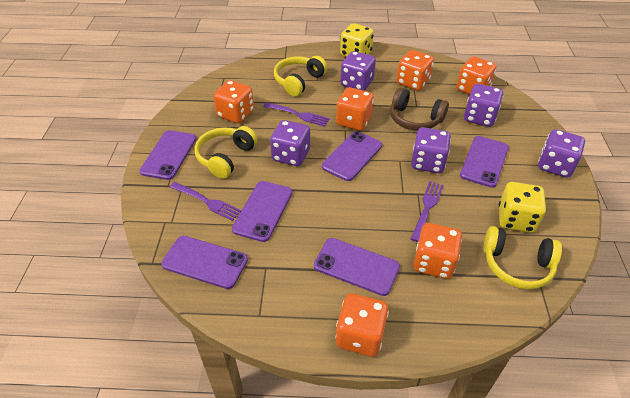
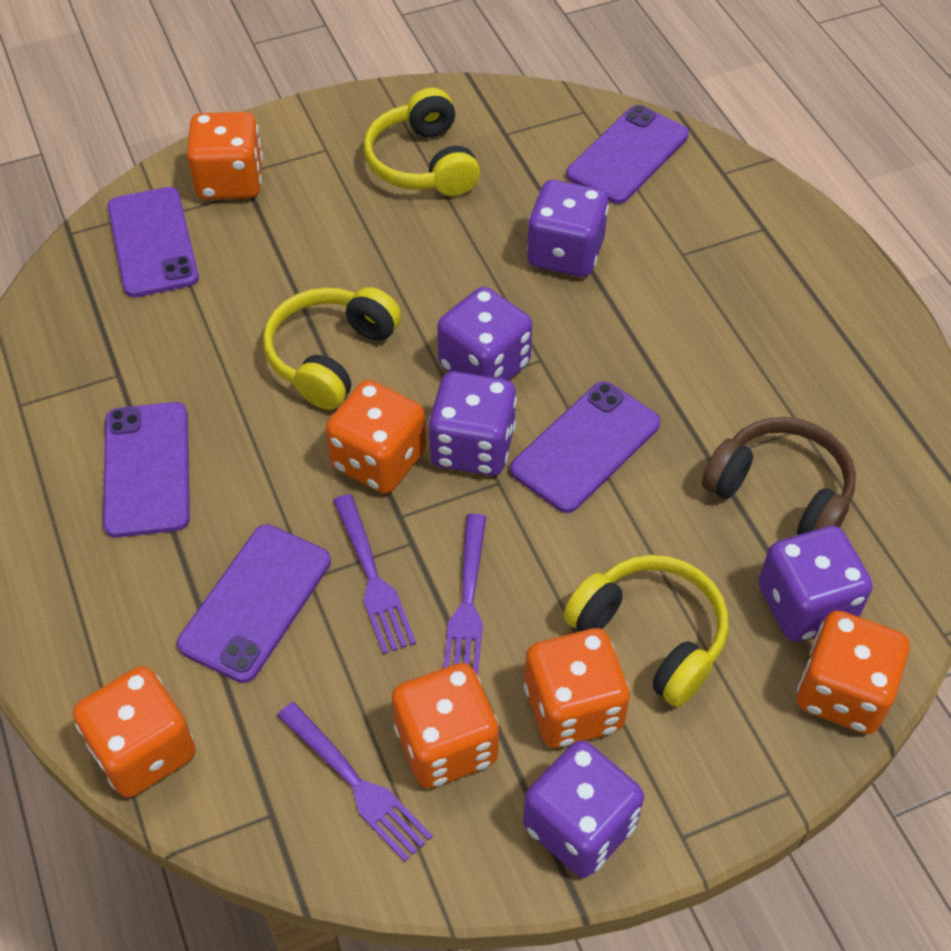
purple phone: [139,130,196,180] [161,236,248,289] [232,181,292,242] [314,238,400,296] [322,131,382,181] [460,136,509,188] = 6 -> [103,402,190,538] [108,187,199,297] [177,524,331,683] [510,381,660,513] [566,105,689,204] = 5
yellow dice: [340,23,374,57] [499,182,546,233] = 2 -> none = 0

